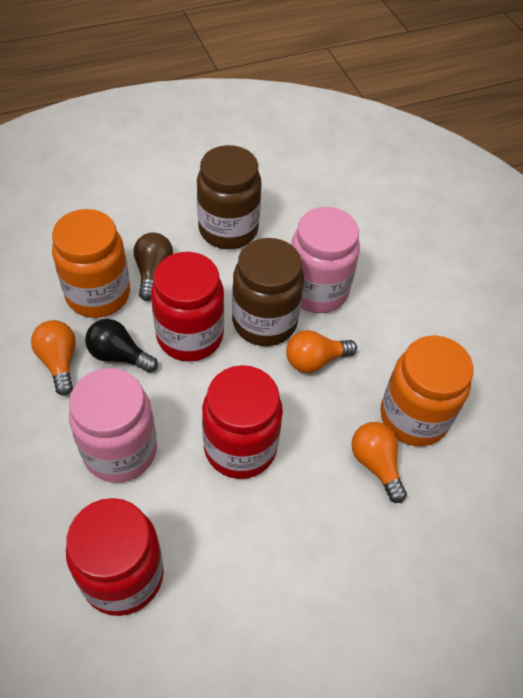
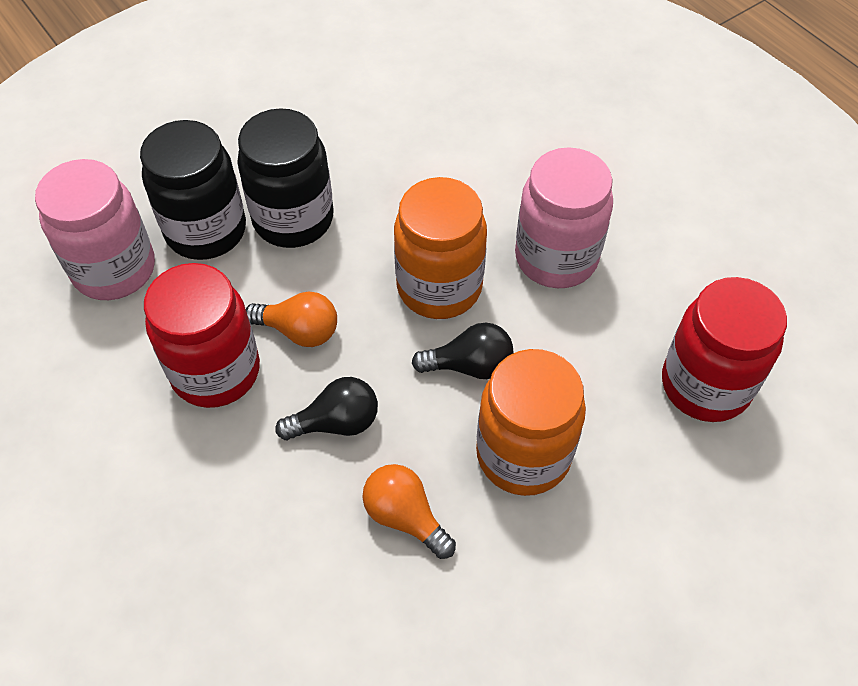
black jar: none = 0 -> [140,120,246,260] [237,108,333,248] = 2
black light bulb: [85,319,158,373] = 1 -> [275,377,378,440] [412,323,513,379] = 2
brown jar: [197,145,261,249] [232,238,304,346] = 2 -> none = 0
brown light bulb: [133,232,173,301] = 1 -> none = 0
orange light bulb: [31,320,76,396] [286,330,357,373] [351,422,407,503] = 3 -> [246,291,337,347] [363,464,456,559] = 2
red jar: [66,498,164,616] [151,252,224,362] [202,365,283,479] = 3 -> [144,263,260,408] [662,277,787,422] = 2

